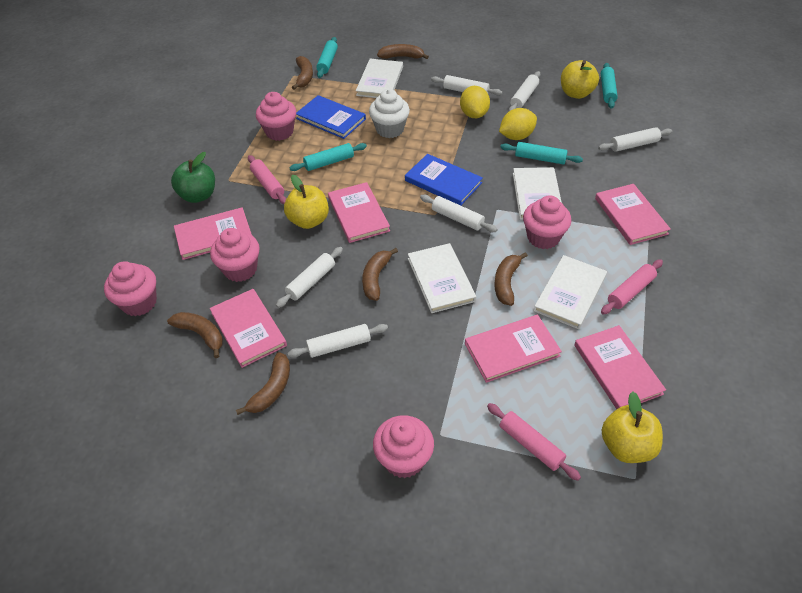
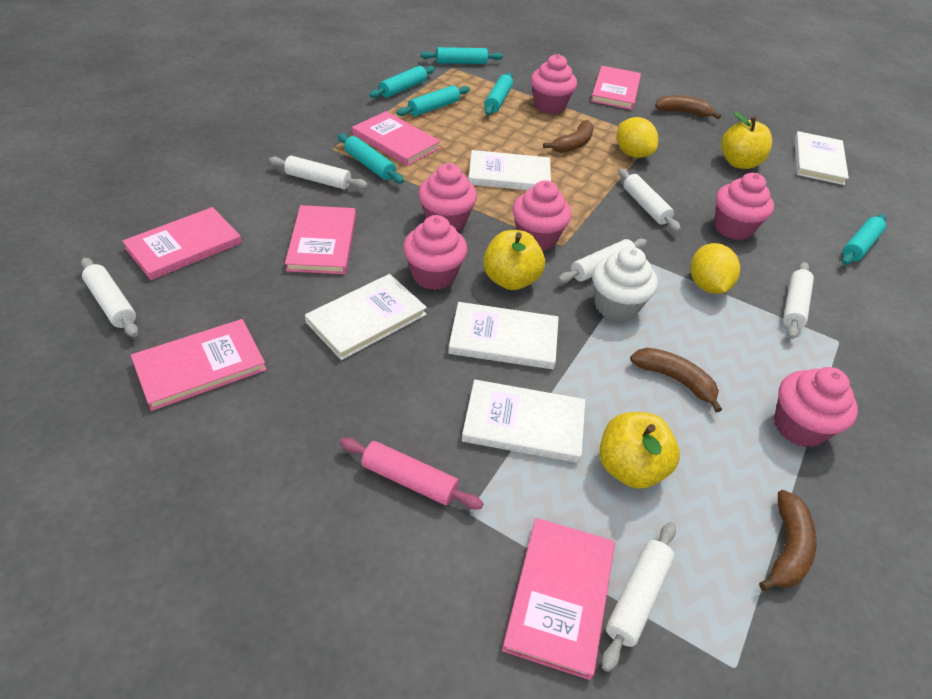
blue book: [296,95,366,139] [405,154,483,205] = 2 -> none = 0
brown banana: [167,312,223,358] [236,352,290,415] [292,56,313,90] [362,248,398,301] [377,44,429,59] [494,252,528,306] = 6 -> [543,120,594,153] [630,348,722,413] [655,95,721,119] [759,490,817,591] = 4
green apple: [171,152,215,203] = 1 -> none = 0
pink cupcake: [104,261,157,316] [210,228,260,282] [256,92,296,141] [373,415,434,478] [523,195,571,249] = 5 -> [403,215,468,290] [418,163,477,232] [512,180,572,251] [531,54,577,114] [714,173,774,240] [774,367,858,447] = 6
pink rolling pin: [248,155,286,204] [487,403,581,481] [601,259,663,315] = 3 -> [340,438,484,509] = 1
turquoise rolling pin: [289,143,367,171] [316,37,338,78] [500,142,583,164] [601,63,618,109] = 4 -> [338,133,404,183] [369,66,435,98] [396,85,470,116] [420,47,503,64] [485,72,513,115] [842,214,886,265] = 6
white book: [356,59,403,98] [408,243,476,313] [513,167,562,220] [534,255,607,329] = 4 -> [305,274,427,360] [448,302,559,369] [462,380,585,463] [468,150,551,190] [795,131,849,185] = 5

